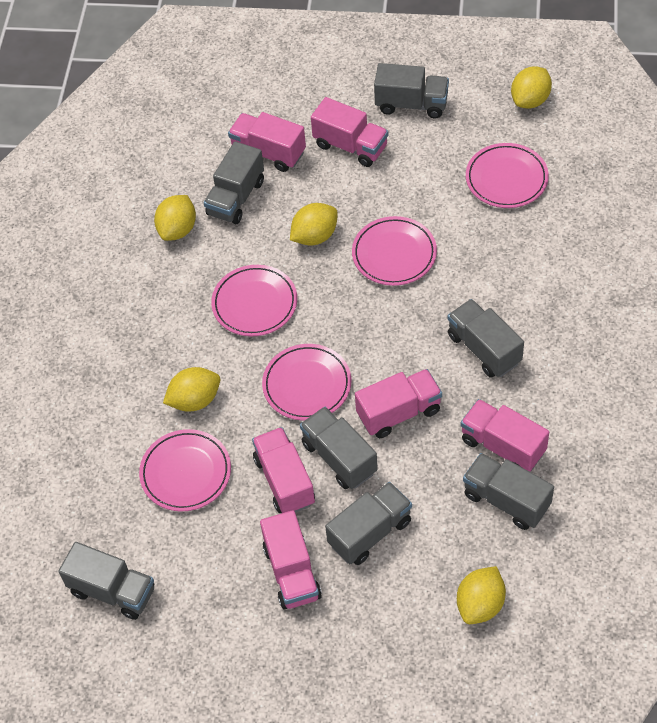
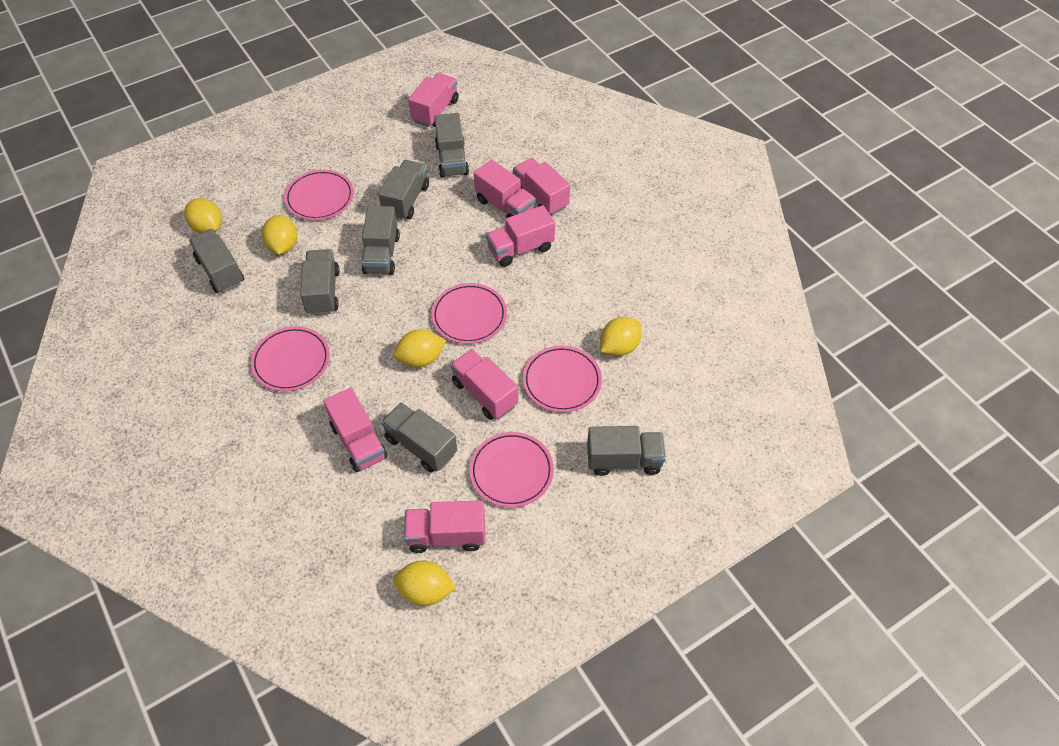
pink truck: [228,112,306,172] [252,427,315,513] [260,510,322,609] [311,97,388,167] [355,369,442,438] [460,399,549,472] = 6 -> [323,388,387,472] [404,501,485,553] [408,73,459,127] [450,349,518,420] [474,160,536,218] [486,205,555,267] [513,158,570,216] = 7

